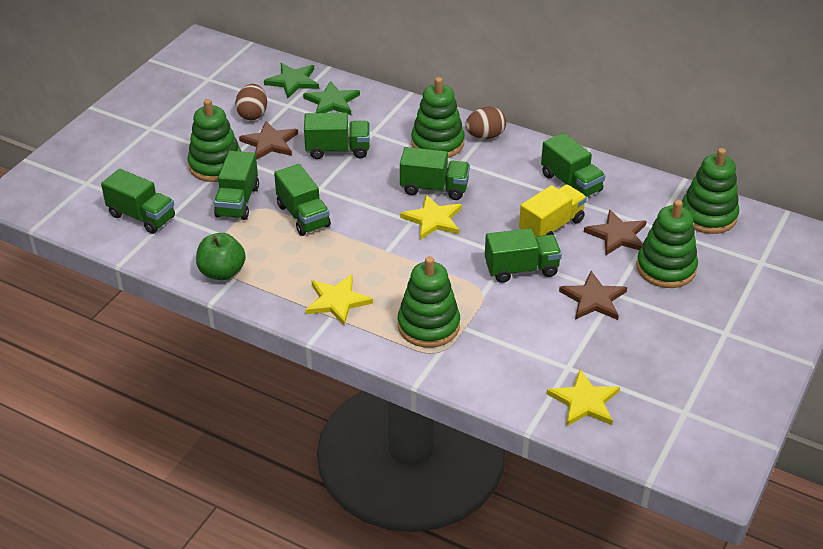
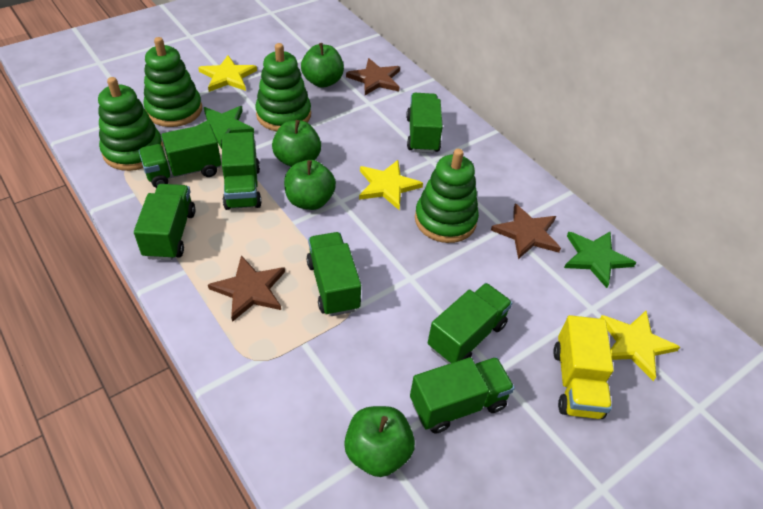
brown egg: [235,84,267,120] [465,106,506,139] = 2 -> none = 0
green apple: [196,233,246,280] = 1 -> [272,120,321,167] [284,160,336,210] [301,43,344,88] [344,406,415,477] = 4
green stacking toy: [187,99,242,182] [398,256,460,348] [411,77,465,158] [636,200,698,288] [682,148,739,234] = 5 -> [98,77,164,171] [143,37,202,127] [255,43,311,131] [415,149,479,243] = 4

